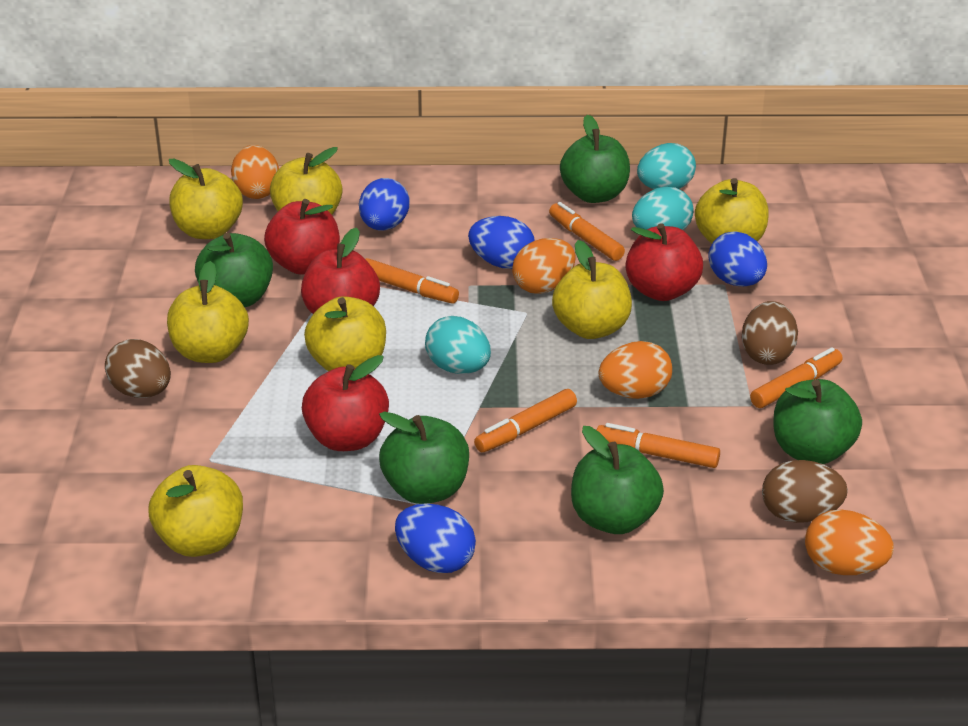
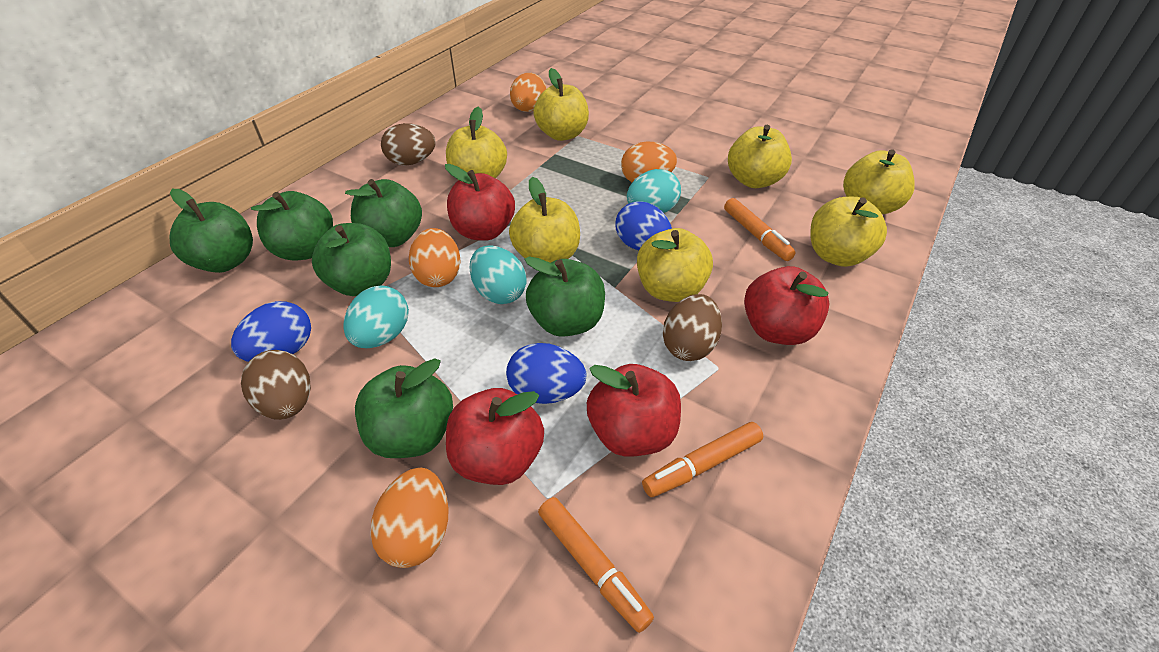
blue egg: [359,178,409,230] [395,503,476,573] [468,216,535,269] [708,231,767,287] = 4 -> [231,301,311,362] [506,343,586,404] [616,201,672,250] = 3
green apple: [195,233,273,307] [379,411,469,504] [560,114,630,203] [571,426,664,534] [773,379,862,464] = 5 -> [170,189,253,273] [251,191,333,261] [312,223,391,296] [345,179,422,247] [355,358,453,458] [524,257,605,337] = 6
orange marker: [365,258,459,304] [474,389,577,452] [549,202,625,261] [597,423,720,468] [750,347,843,408] = 5 -> [538,497,654,633] [642,422,763,497] [724,198,796,261] = 3

